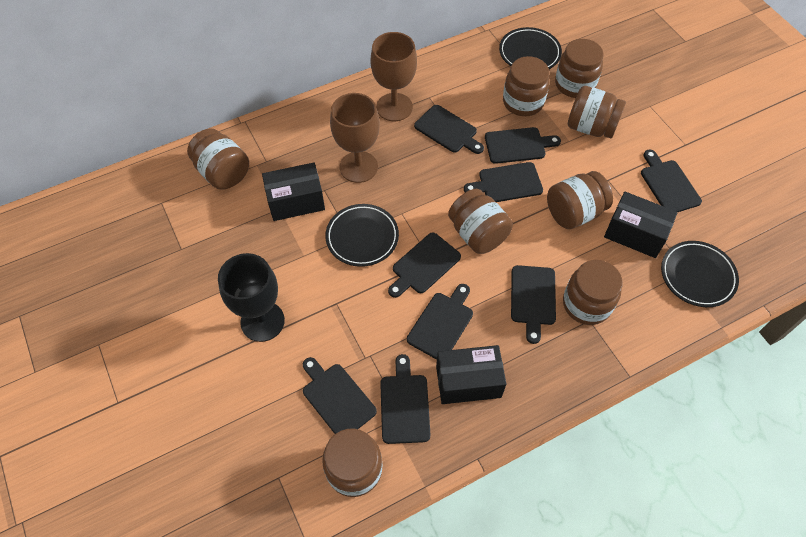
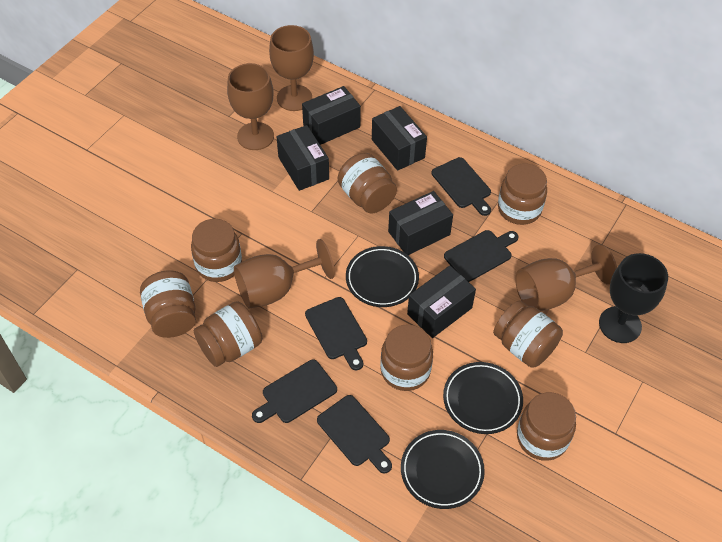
black box: [262,163,325,221] [436,345,506,404] [604,192,678,258] = 3 -> [276,125,329,191] [302,86,361,145] [372,106,427,171] [388,191,453,255] [407,266,476,338] = 5
black cutting board: [303,357,377,434] [380,354,431,444] [388,233,461,298] [407,284,473,360] [414,105,484,154] [464,162,543,202] [485,127,561,164] [511,265,556,344] [641,150,702,212] = 9 -> [252,359,337,423] [305,297,367,371] [317,395,392,473] [431,157,491,216] [444,230,518,282] = 5
brown goblet: [330,93,380,183] [371,32,417,121] = 2 -> [227,63,274,150] [234,239,335,309] [269,25,314,111] [515,244,617,311] = 4

